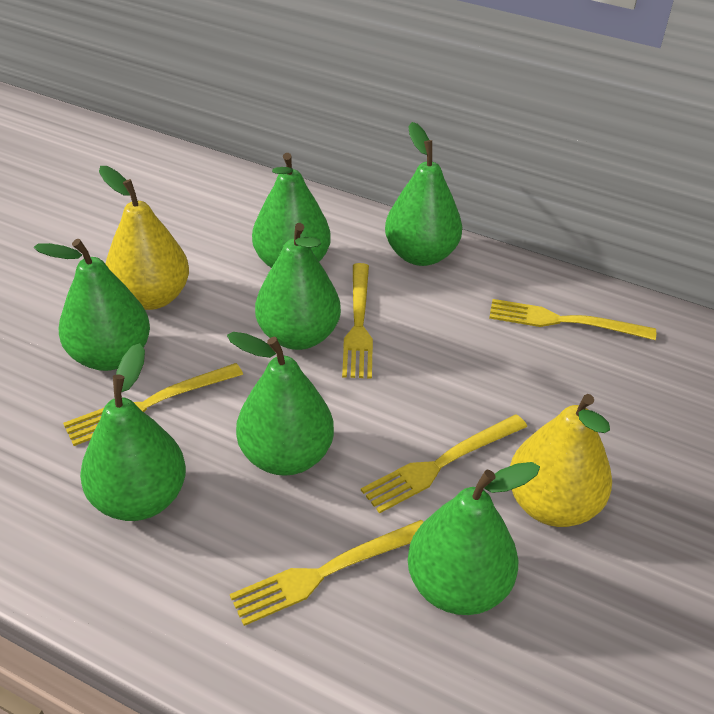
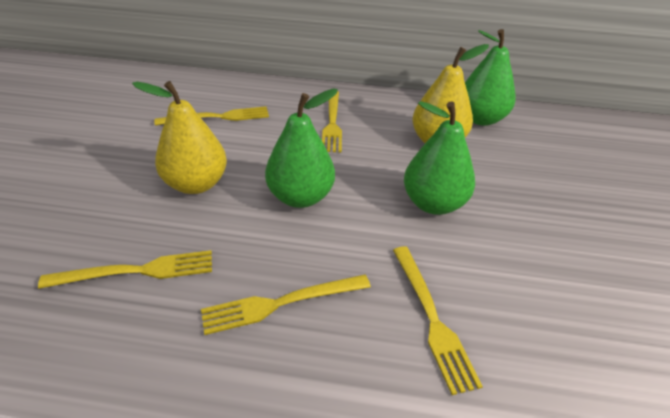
green pear: [34,239,150,371] [80,343,186,521] [227,332,334,476] [252,153,331,268] [255,223,341,350] [385,122,462,266] [408,462,540,615] = 7 -> [265,89,338,208] [404,101,475,215] [465,29,516,126] = 3

